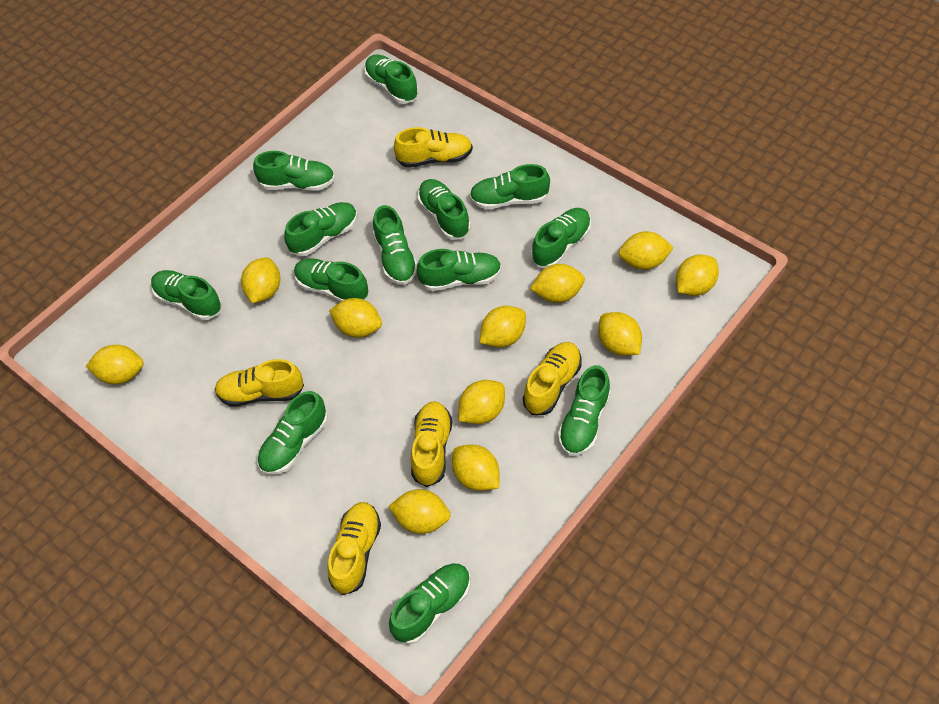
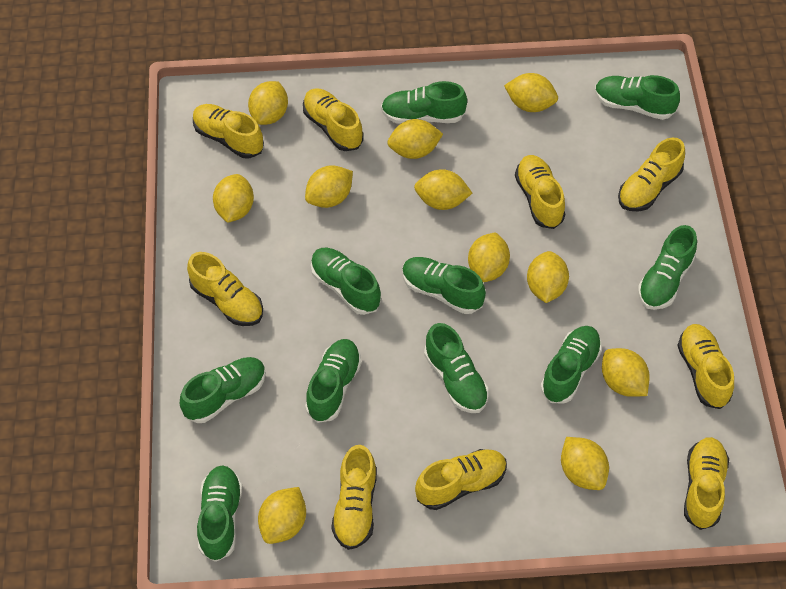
green shoe: [151,270,222,320] [253,151,335,191] [257,391,328,475] [284,202,357,256] [294,258,368,302] [364,55,418,104] [373,205,417,285] [389,564,470,645] [417,179,471,240] [417,249,502,291] [469,164,550,209] [531,208,591,268] [558,365,611,456] = 13 -> [180,357,266,423] [197,465,243,562] [305,339,362,423] [311,248,381,315] [381,81,467,124] [402,257,486,314] [424,323,489,413] [540,326,602,404] [595,75,680,120] [638,225,697,310] = 10
yellow shoe: [215,359,304,407] [327,502,381,595] [394,127,473,168] [411,401,452,487] [523,342,581,415] = 5 -> [187,252,263,326] [193,104,264,158] [303,89,363,151] [331,445,377,550] [415,449,507,510] [515,155,565,229] [618,138,685,211] [677,324,734,409] [684,437,729,530] = 9

